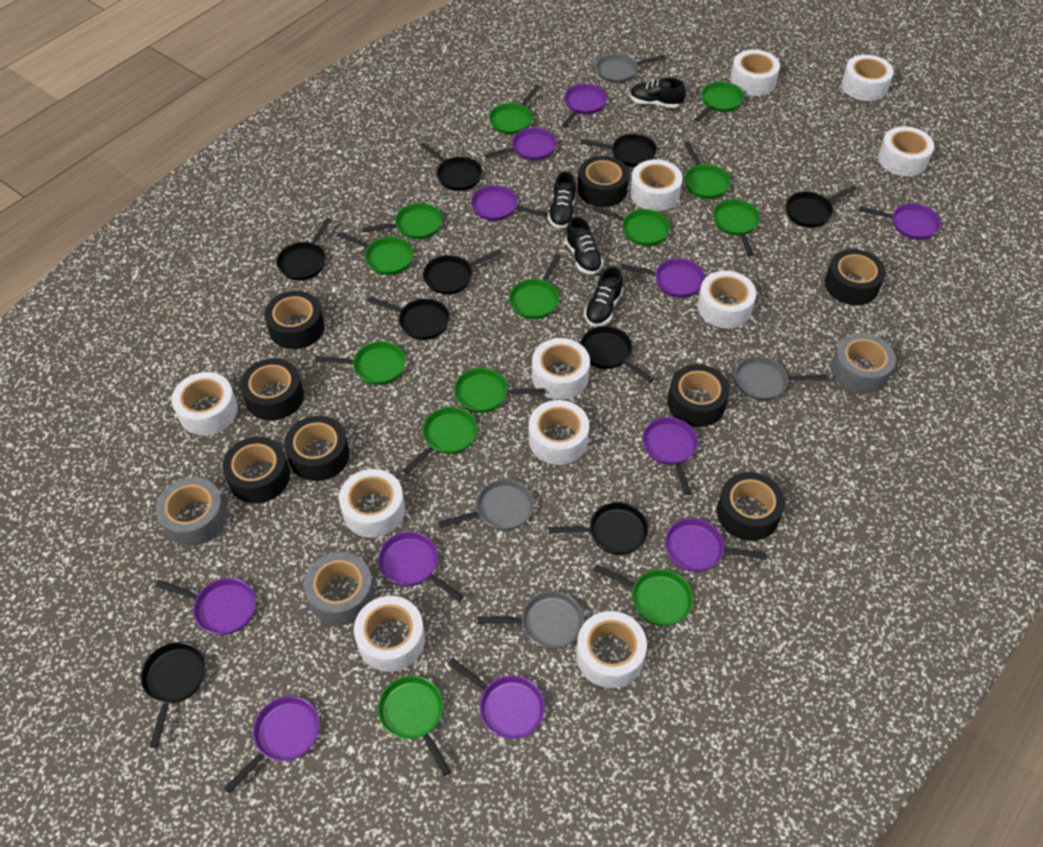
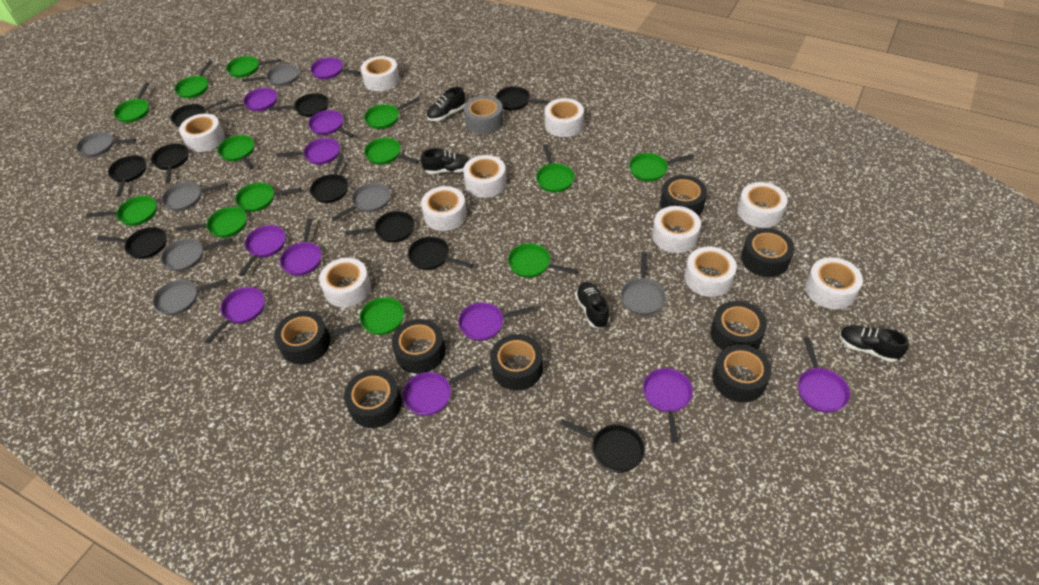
black pan: [141,642,206,748] [276,218,332,280] [367,296,450,340] [420,142,482,191] [423,249,502,294] [548,502,649,555] [580,326,654,383] [581,134,657,167] [786,186,857,228] = 9 -> [97,227,167,259] [108,155,147,197] [151,143,189,183] [171,98,229,127] [269,93,328,117] [310,154,348,203] [345,211,415,243] [408,237,473,270] [496,86,551,110] [560,419,645,473] = 10
grey pan: [438,479,534,531] [478,591,584,649] [596,54,666,83] [735,356,827,401] = 4 -> [76,132,136,157] [153,279,227,315] [161,182,228,211] [161,238,232,271] [242,64,299,86] [331,183,390,221] [621,252,666,315] = 7
grey tape: [156,477,227,546] [304,552,375,626] [831,333,896,394] = 3 -> [464,96,504,134] = 1
white tape: [172,372,238,435] [339,469,405,538] [354,596,425,672] [529,400,589,465] [532,338,590,399] [576,611,647,688] [630,160,683,211] [697,271,756,328] [730,50,780,96] [841,55,894,101] [878,126,934,176] = 11 -> [179,114,225,152] [319,258,371,307] [361,56,400,91] [421,186,467,231] [463,155,506,198] [544,98,584,137] [653,206,701,253] [685,246,737,297] [737,182,788,228] [805,257,863,309] = 10

